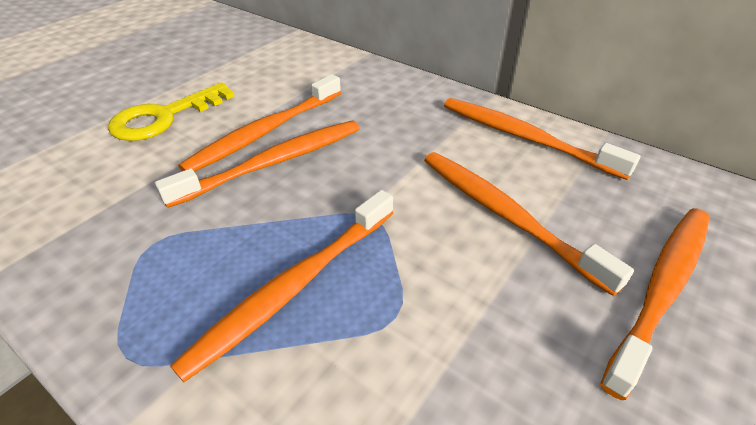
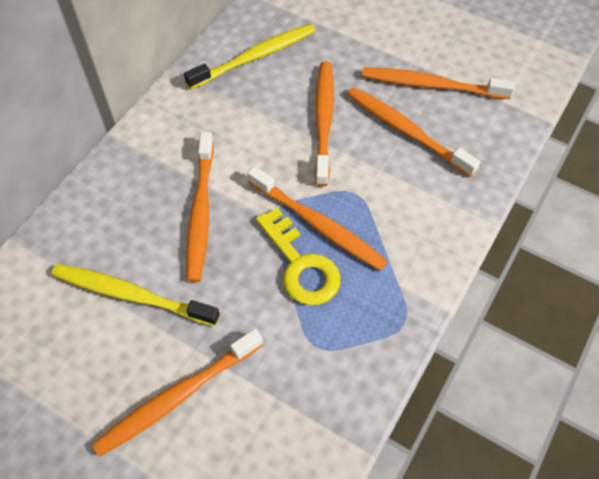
yellow toothbrush: none = 0 -> [52,264,220,326] [184,24,315,89] = 2

